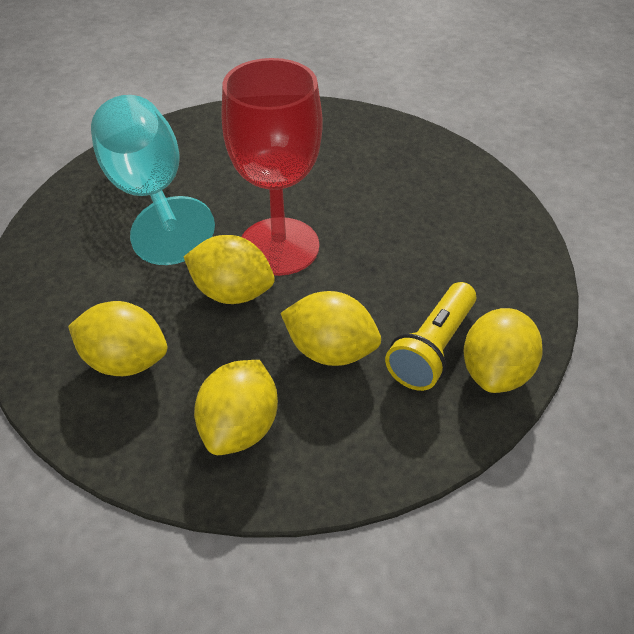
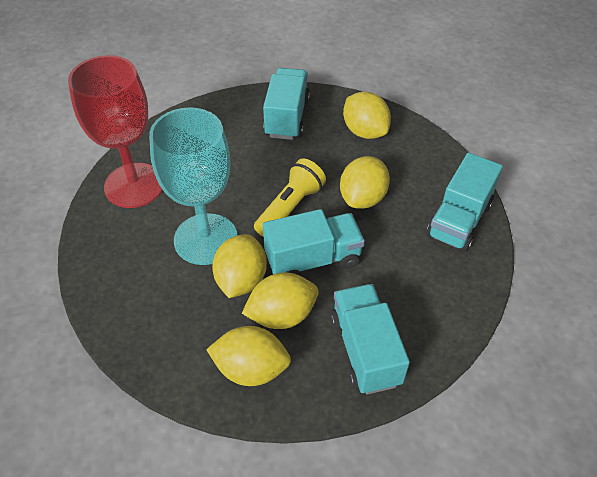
turquoise truck: none = 0 -> [263,68,310,140] [263,209,365,276] [331,284,410,394] [426,153,503,252] = 4

